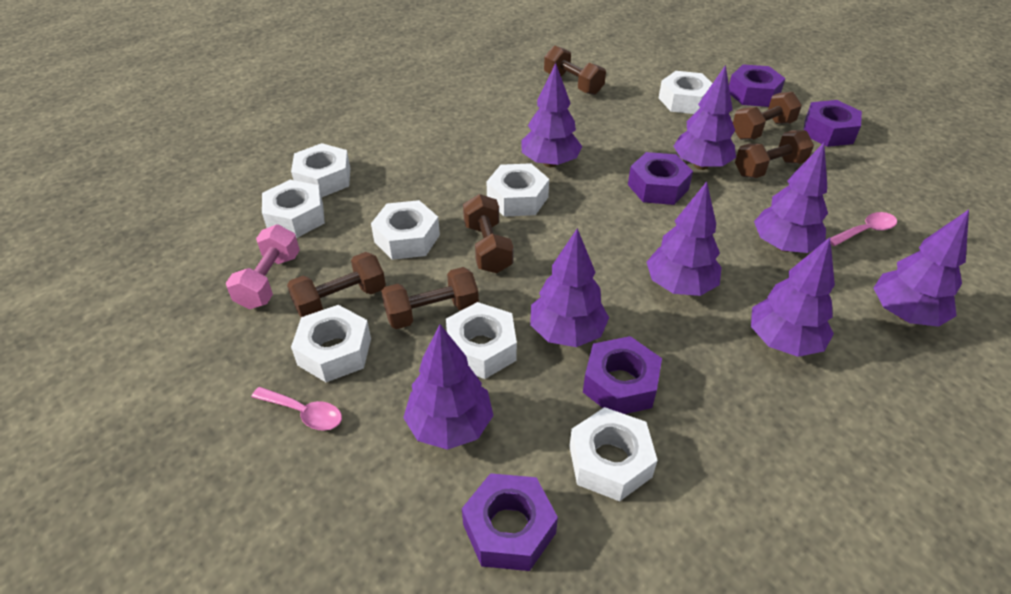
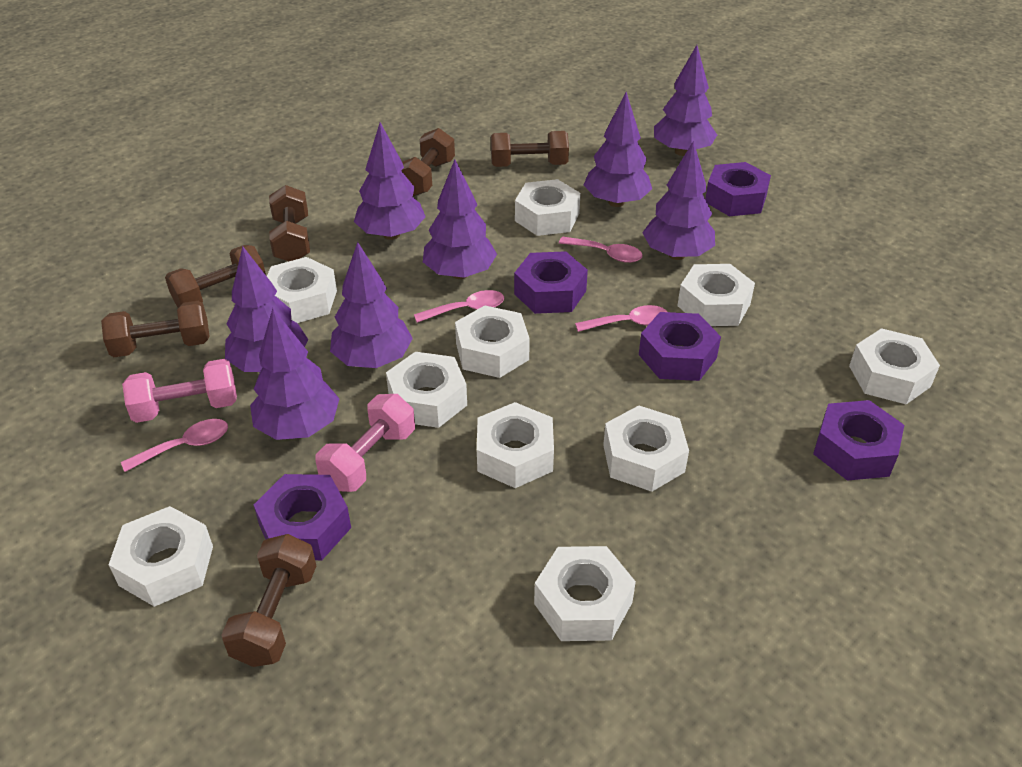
pink dumbbell: [226,225,300,309] = 1 -> [122,359,237,423] [315,394,415,492] = 2
pink spoon: [252,387,342,431] [830,212,897,246] = 2 -> [121,419,228,472] [414,290,504,323] [559,237,643,263] [575,305,667,332] = 4
white nut: [262,180,325,238] [291,143,350,197] [291,305,371,382] [371,200,440,260] [446,302,517,379] [487,163,549,217] [569,407,658,501] [659,71,712,114] = 8 -> [108,506,213,607] [267,257,337,323] [386,352,467,428] [455,305,530,378] [477,402,554,488] [515,179,581,236] [534,546,636,641] [603,405,689,492] [677,264,755,326] [849,328,940,404] = 10

